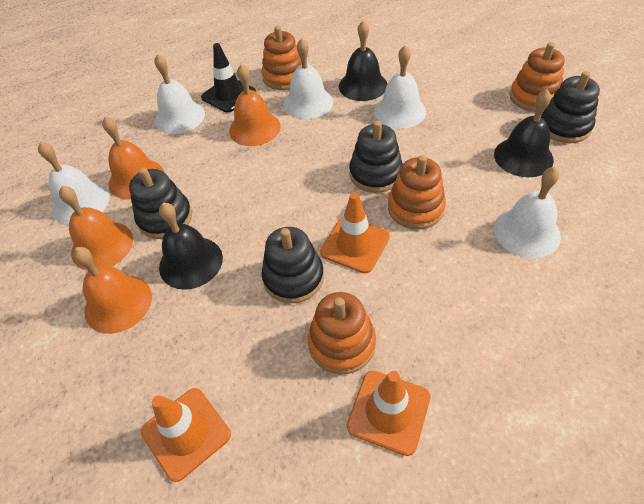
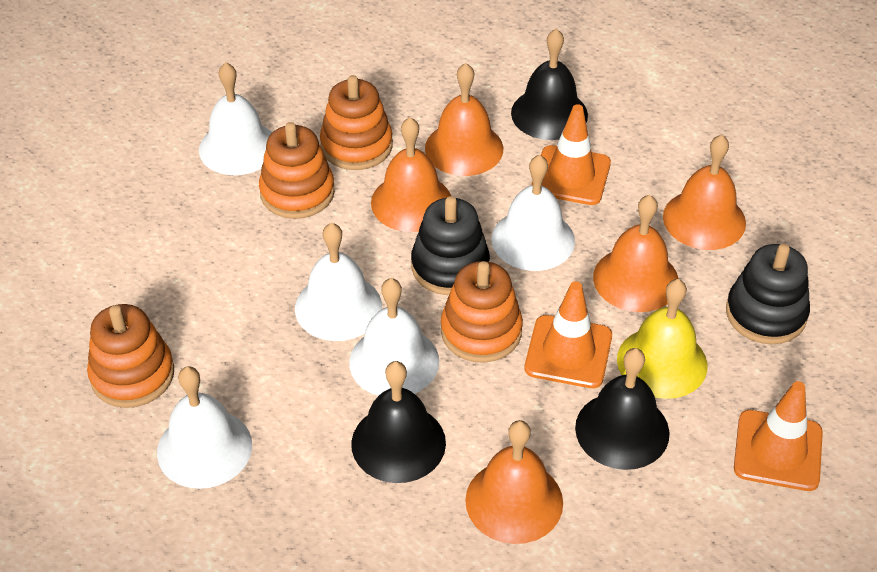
black stacking toy: [129,167,192,239] [261,227,324,303] [349,121,403,193] [541,71,600,143] = 4 -> [411,196,490,295] [726,244,810,344] = 2
black traffic cone: [201,43,256,113] = 1 -> none = 0
orange bell: [59,186,133,271] [73,247,152,334] [102,116,164,199] [229,64,281,146] = 4 -> [371,117,451,232] [425,63,503,176] [465,420,563,544] [593,195,679,312] [663,135,746,250] = 5
yellow bell: none = 0 -> [617,279,707,399] = 1

